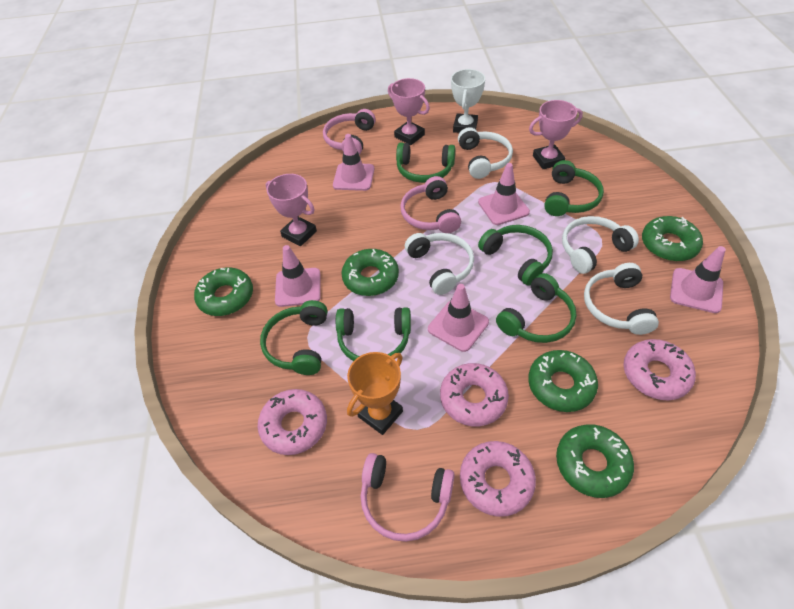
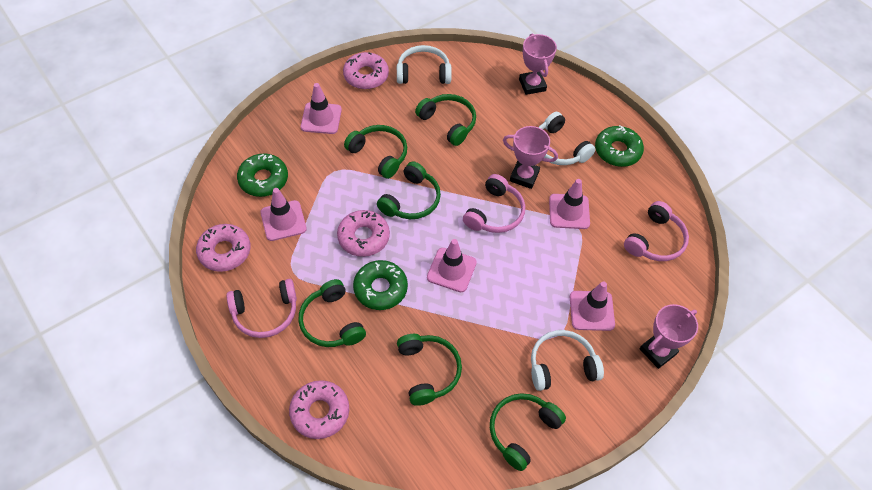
green donut: [194,267,253,316] [341,249,399,296] [528,350,598,412] [556,424,634,498] [642,216,703,261] = 5 -> [237,153,288,197] [353,260,408,310] [595,125,644,167] = 3
orange trophy: [347,352,403,435] = 1 -> none = 0
white headphones: [405,233,474,295] [458,127,513,179] [562,216,639,274] [584,263,659,335] = 4 -> [397,45,452,84] [531,330,604,391] [539,112,595,165] = 3
white trophy: [451,69,485,133] = 1 -> none = 0

